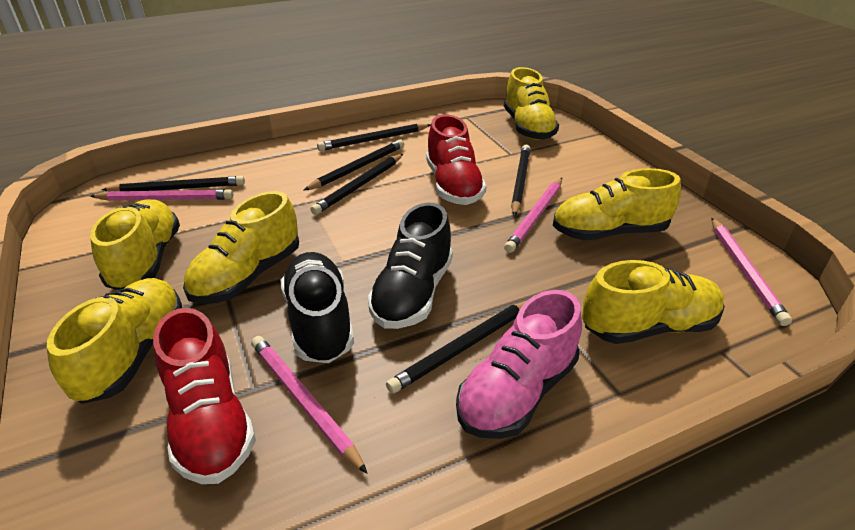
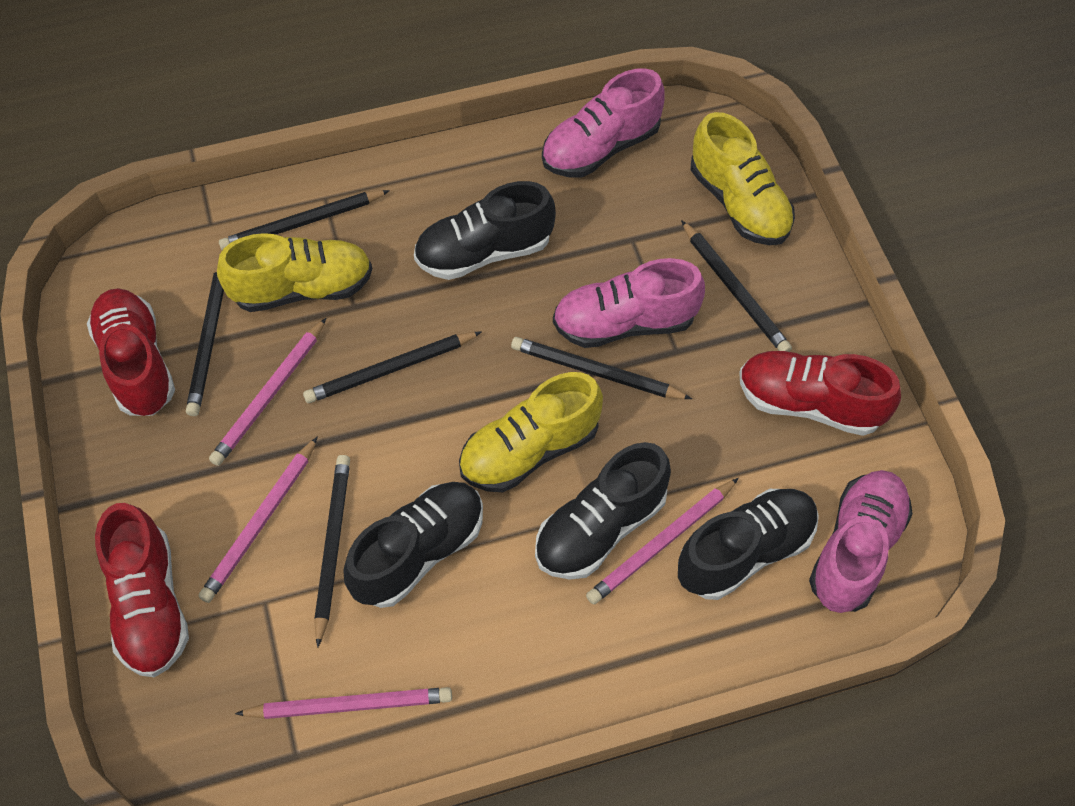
black shoe: [281,252,354,363] [368,202,453,329] = 2 -> [344,482,483,608] [414,181,556,280] [535,442,671,580] [678,489,819,600] = 4
pink shoe: [456,290,582,439] = 1 -> [542,68,665,177] [553,258,705,348] [809,470,913,613] = 3
red shoe: [153,308,256,484] [426,115,487,205] = 2 -> [87,288,175,416] [95,503,189,677] [739,351,901,436] = 3
yellow shoe: [47,278,182,404] [90,199,180,290] [183,191,299,304] [504,67,559,140] [553,168,681,240] [582,260,725,344] = 6 -> [217,233,372,312] [459,372,603,492] [691,112,795,245] = 3

